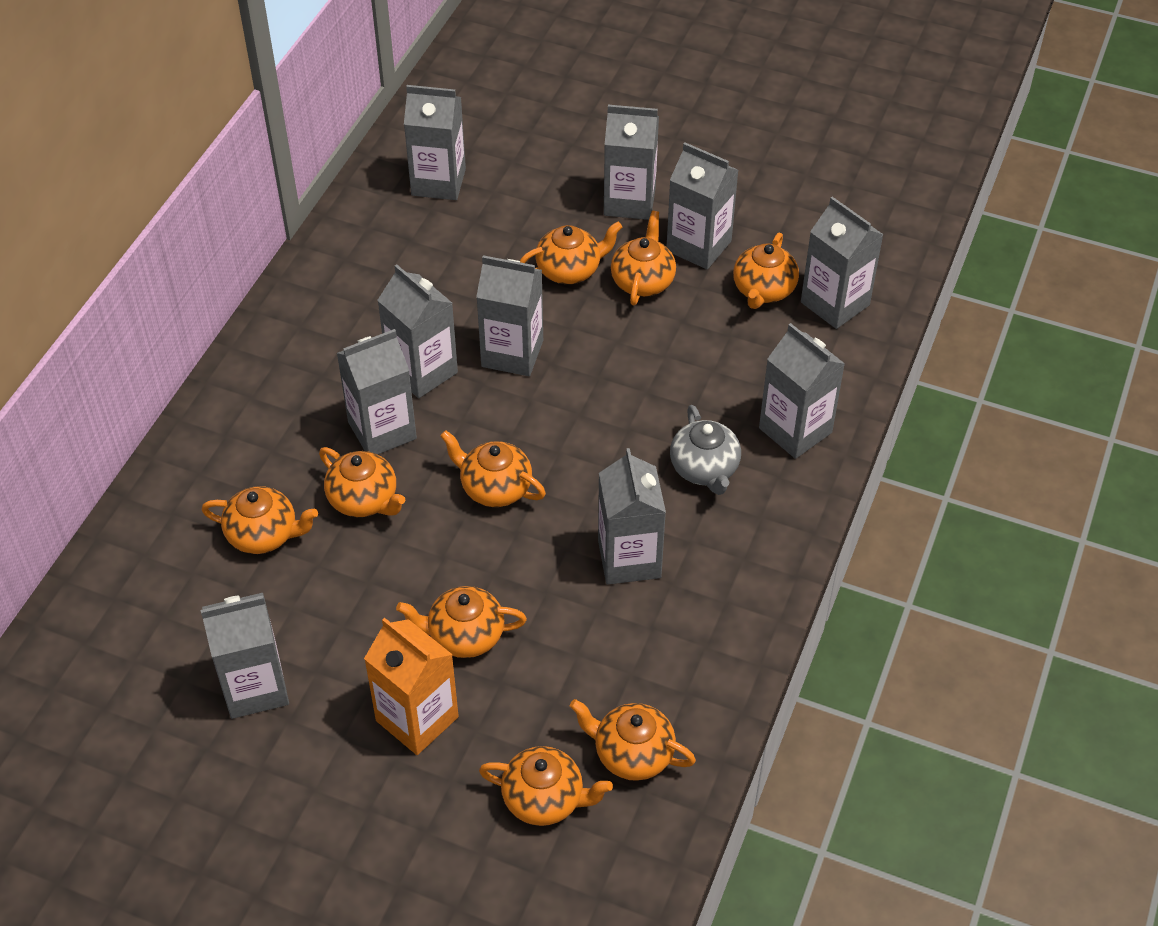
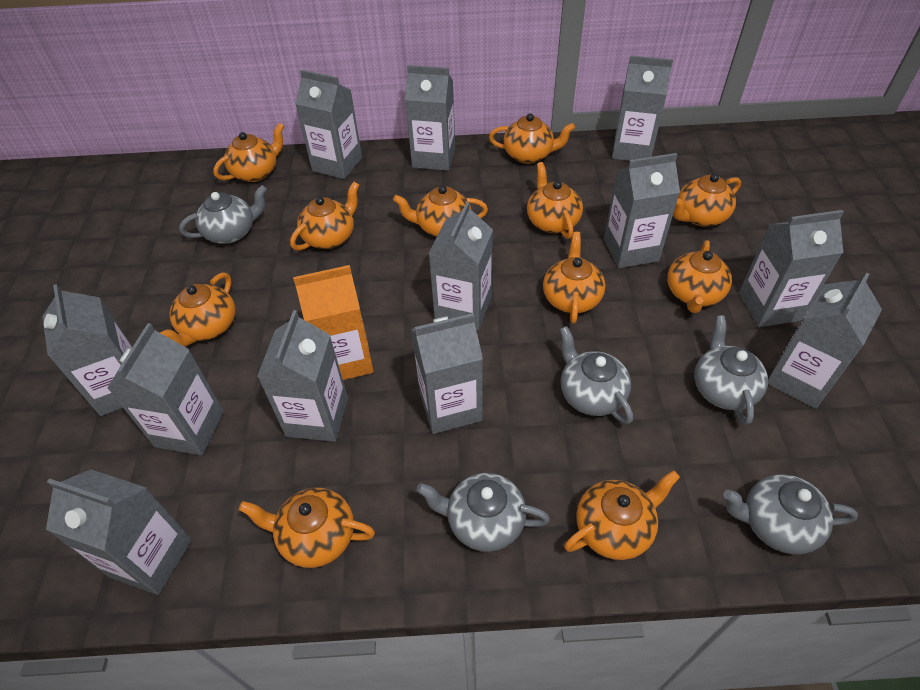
grey carton: [201,593,289,719] [337,329,417,454] [377,265,458,398] [404,85,466,200] [476,255,543,376] [598,448,666,585] [604,105,659,220] [667,143,738,269] [759,323,845,459] [801,197,884,329] = 10 -> [42,284,133,416] [46,469,192,595] [107,323,224,455] [257,310,348,442] [295,70,362,179] [405,65,455,171] [411,313,483,434] [429,201,493,330] [604,153,680,268] [612,55,673,161] [739,210,844,327] [768,273,882,409] = 12
grey teapot: [670,405,741,495] = 1 -> [179,185,267,244] [417,473,550,552] [560,326,633,424] [694,315,768,425] [723,474,858,554] = 5
orange teapot: [202,486,318,554] [319,447,405,517] [396,586,527,658] [440,430,546,507] [479,746,613,826] [520,222,622,284] [570,699,696,781] [611,211,676,305] [733,233,799,309] = 9 -> [160,273,235,347] [213,123,284,182] [238,488,375,568] [290,182,359,250] [393,185,488,237] [489,113,575,164] [527,162,583,239] [543,232,605,324] [564,470,680,560] [667,240,732,313] [673,174,741,226] = 11

